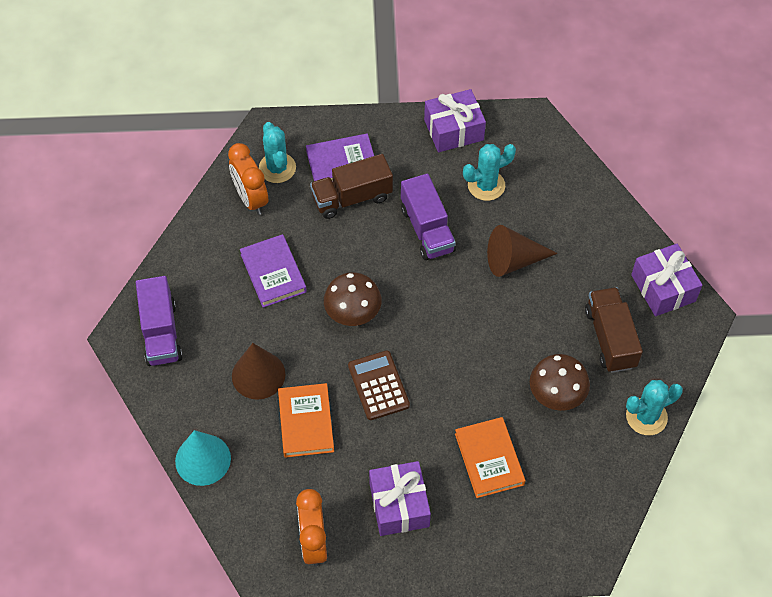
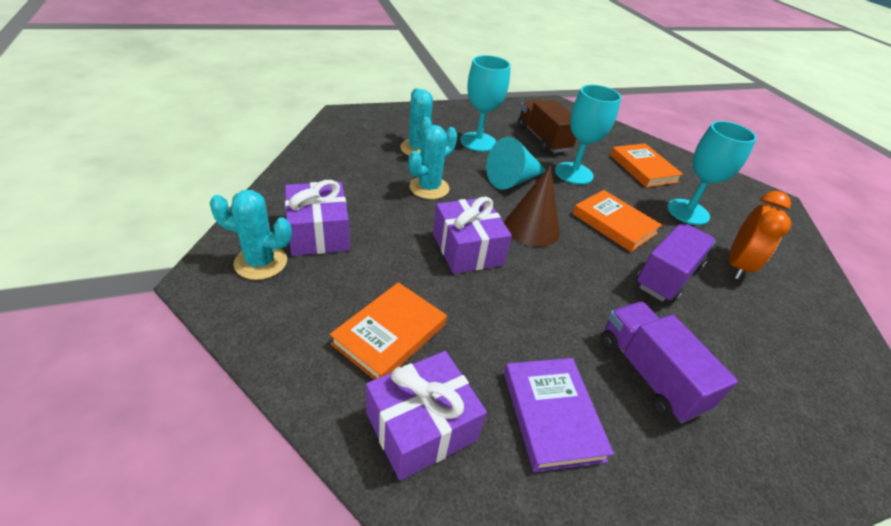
brown calculator: [348,351,410,420] = 1 -> none = 0
brown cone: [232,343,285,400] [487,225,558,277] = 2 -> [505,166,560,247] = 1
brown mushroom: [324,272,382,326] [530,354,590,411] = 2 -> none = 0
brown truck: [310,154,393,219] [585,287,643,373] = 2 -> [517,100,576,153] = 1
orange book: [278,383,334,458] [455,417,526,498] = 2 -> [330,282,447,380] [573,190,662,252] [610,143,683,187] = 3
orange clock: [228,143,269,215] [296,489,327,567] = 2 -> [729,191,791,280] = 1
purple book: [240,234,307,308] [306,134,374,182] = 2 -> [504,358,614,472] = 1
turquoise goblet: none = 0 -> [460,55,511,152] [555,85,621,185] [667,121,757,225] = 3

